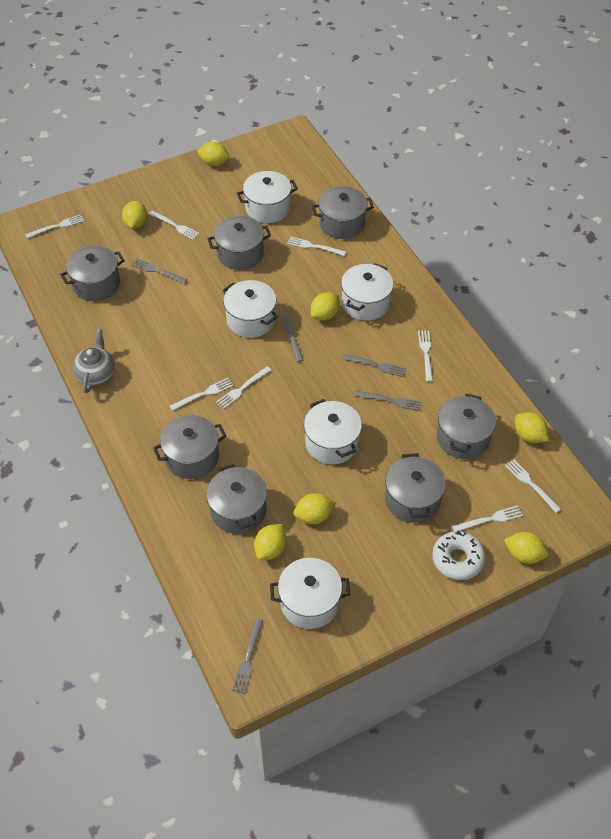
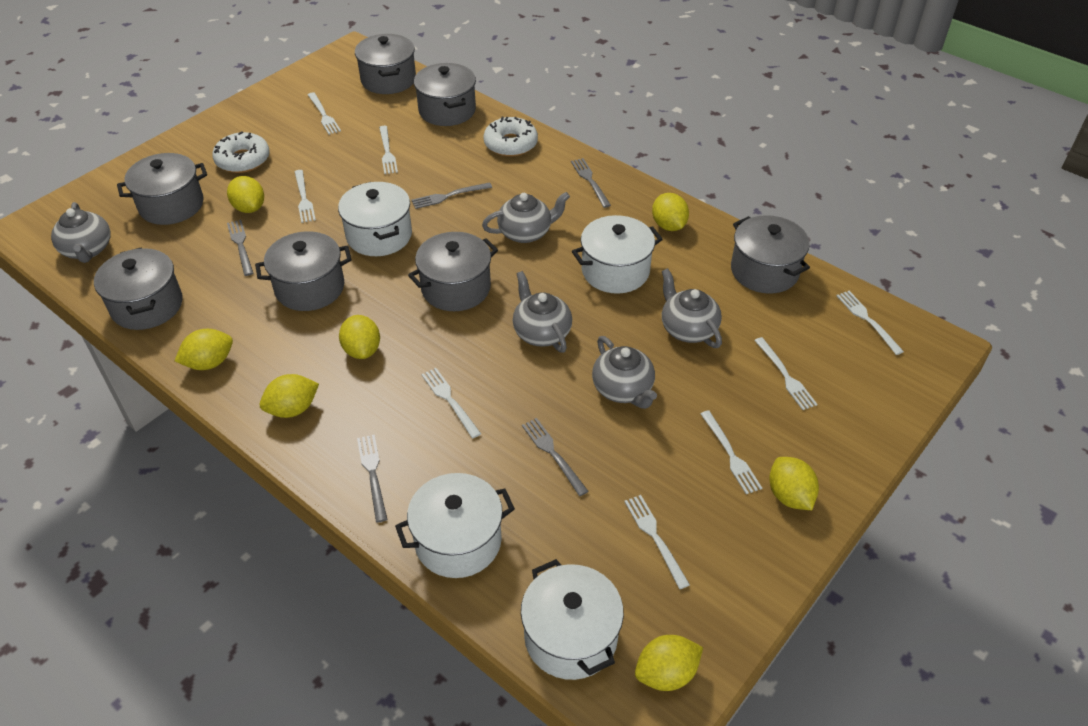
grey teapot: [72,329,115,393] = 1 -> [51,202,111,263] [482,192,570,243] [513,271,572,353] [592,336,657,409] [662,268,722,348] = 5
white donut: [432,530,486,580] = 1 -> [212,131,270,173] [483,116,538,157] = 2
white pot: [222,280,278,338] [237,171,298,223] [270,558,350,629] [304,399,362,464] [341,263,394,321] = 5 -> [338,182,412,256] [395,473,515,578] [521,559,624,680] [572,215,663,294] = 4

